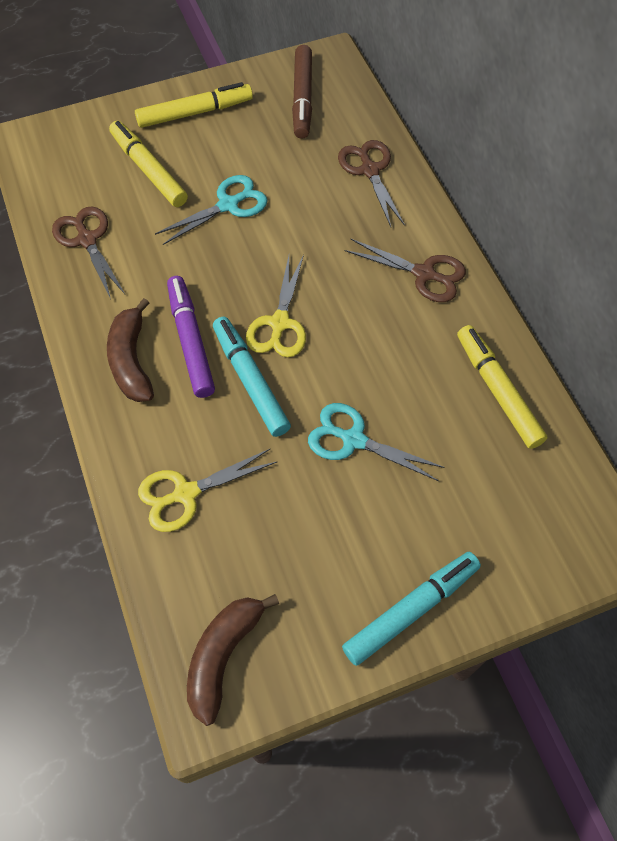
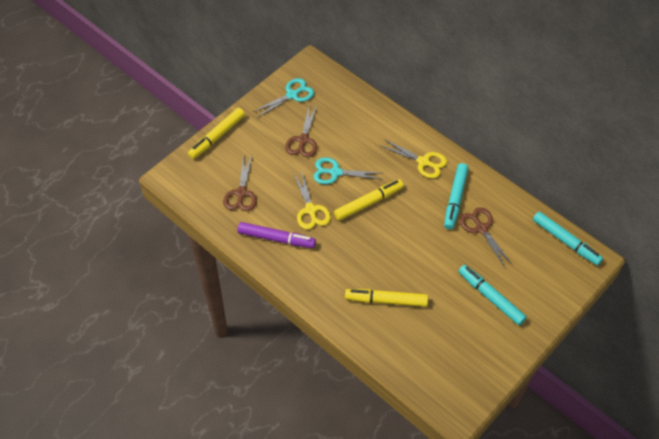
brown banana: [107,298,154,402] [187,594,279,726] = 2 -> none = 0
brown marker: [292,45,312,139] = 1 -> none = 0
turquoise marker: [213,317,291,437] [342,552,481,666] = 2 -> [444,163,469,230] [459,265,527,325] [533,211,603,266] = 3

